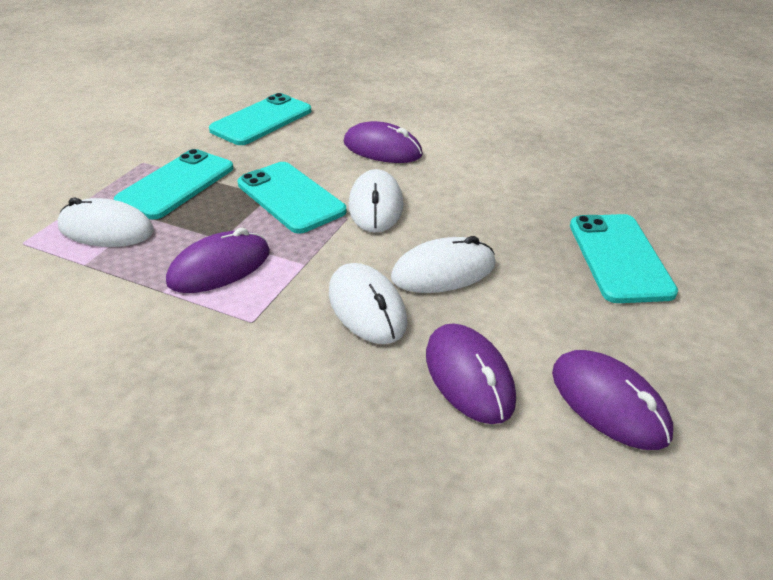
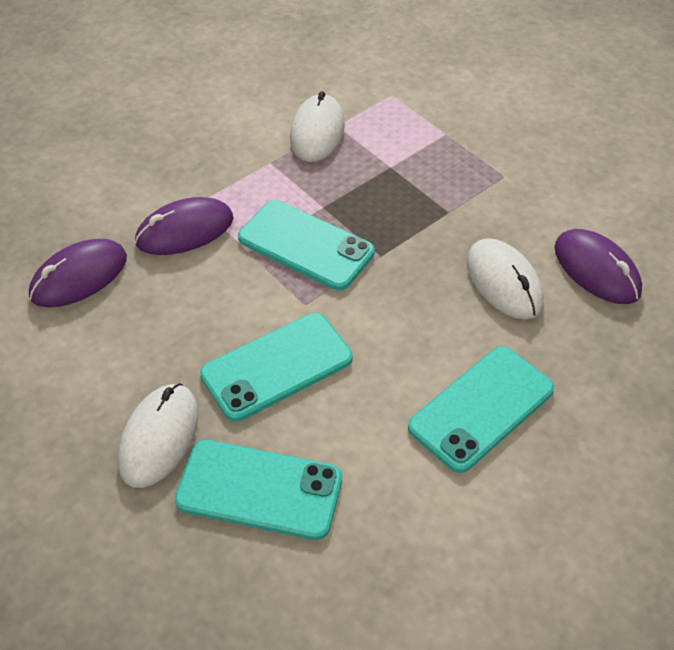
purple mouse: [166,228,270,293] [344,121,423,163] [426,323,516,424] [552,350,673,450] = 4 -> [29,239,127,307] [135,197,234,255] [554,229,642,304] = 3
white mouse: [58,197,154,247] [329,263,407,344] [348,169,403,233] [391,236,496,293] = 4 -> [118,383,198,488] [290,91,345,162] [467,238,544,319] = 3

